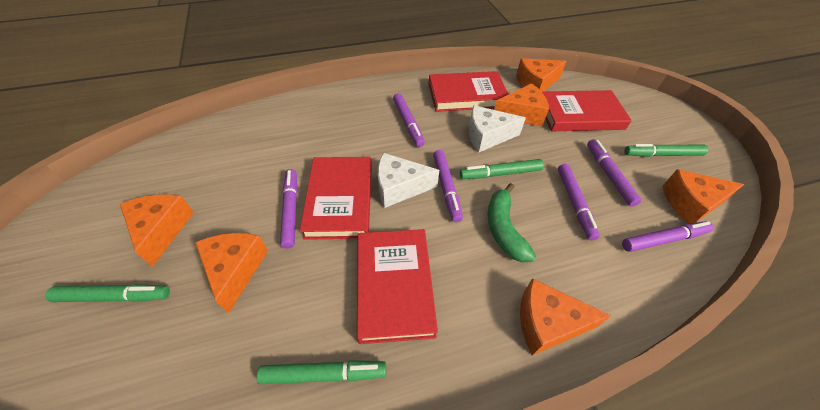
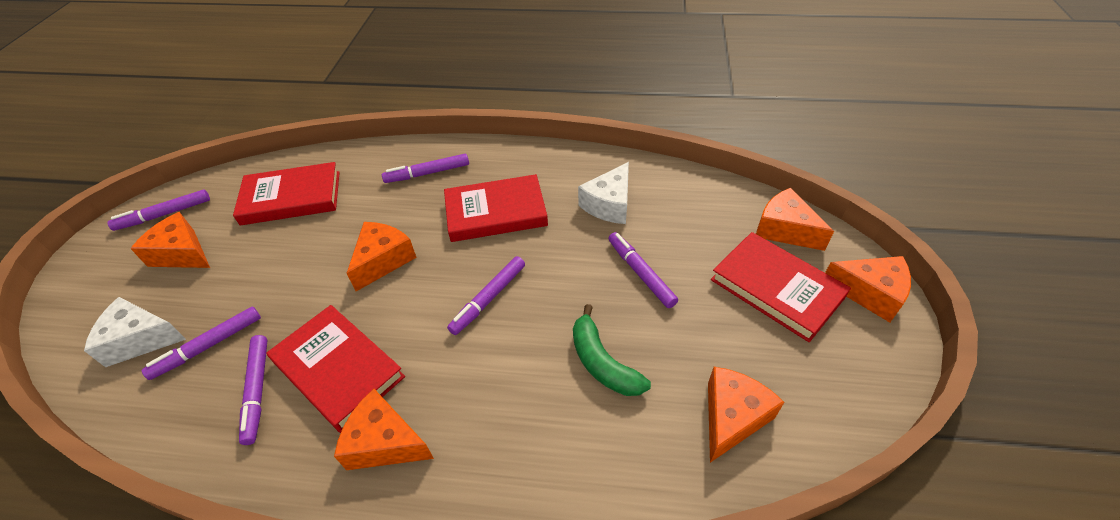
green marker: [46,284,170,302] [257,360,386,384] [460,159,544,179] [624,144,709,157] = 4 -> none = 0

